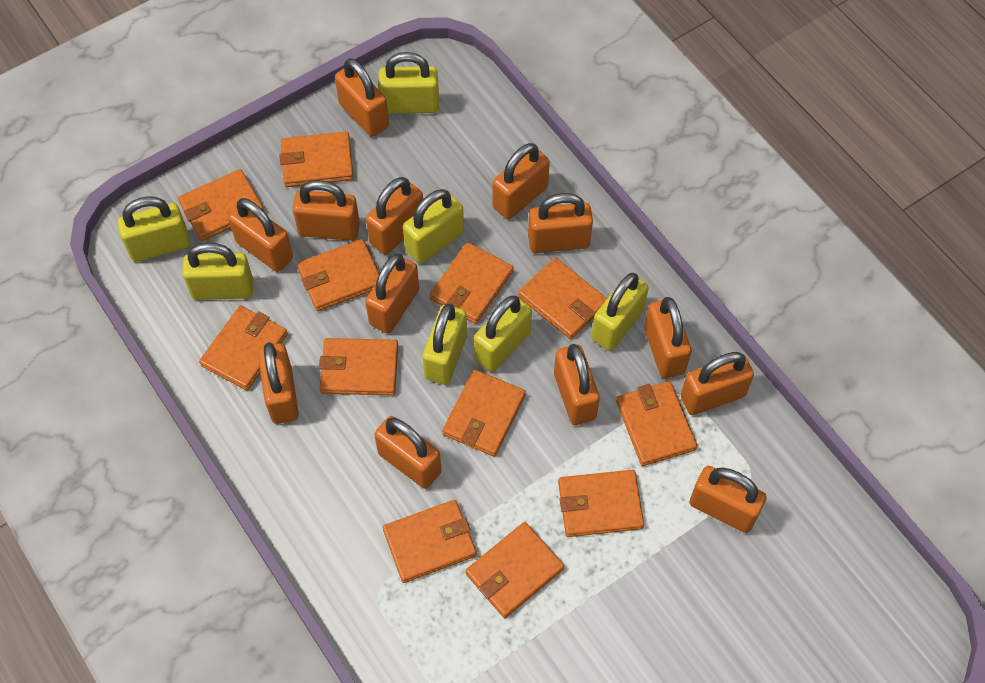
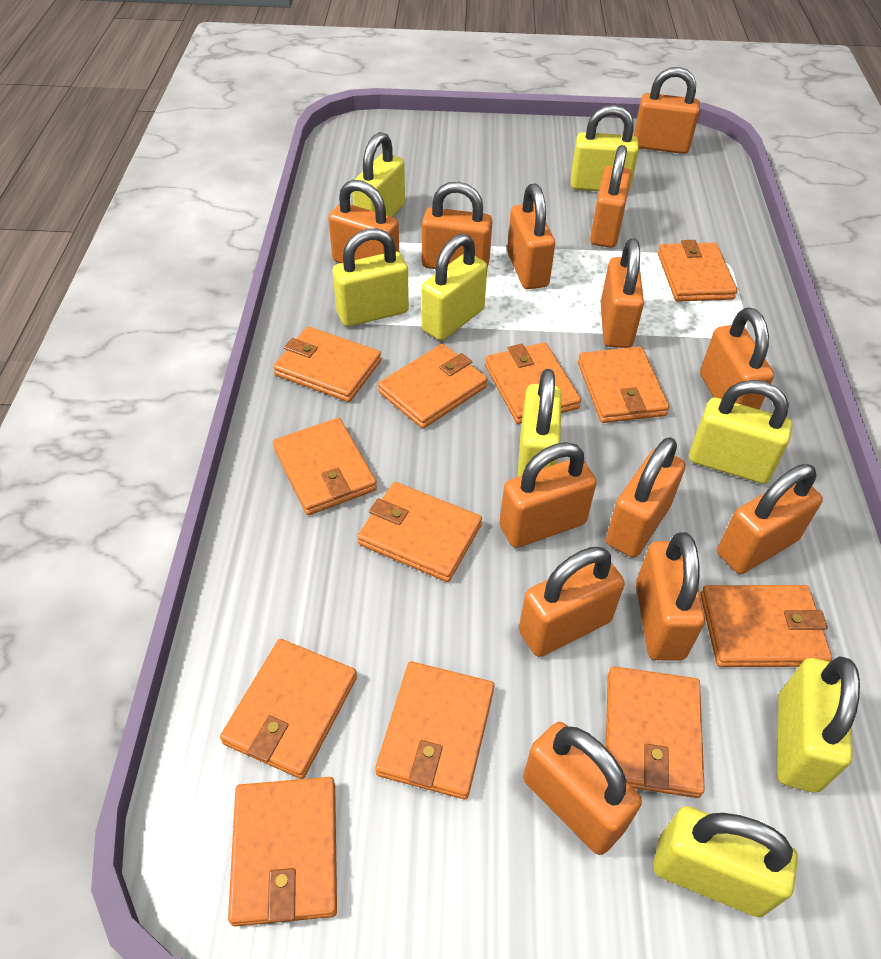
yellow padlock: [117,196,190,262] [182,243,254,300] [378,52,439,114] [403,189,464,264] [422,303,467,385] [474,296,532,372] [591,273,649,351] = 7 -> [333,228,409,327] [352,132,405,217] [421,234,487,341] [517,369,562,477] [571,105,639,192] [653,806,798,917] [689,380,793,484] [777,656,860,792] = 8

